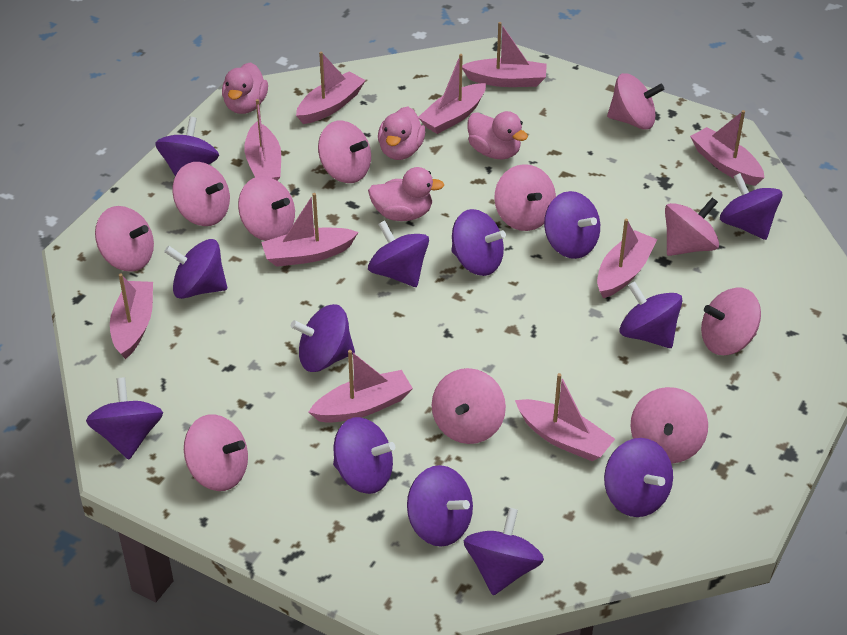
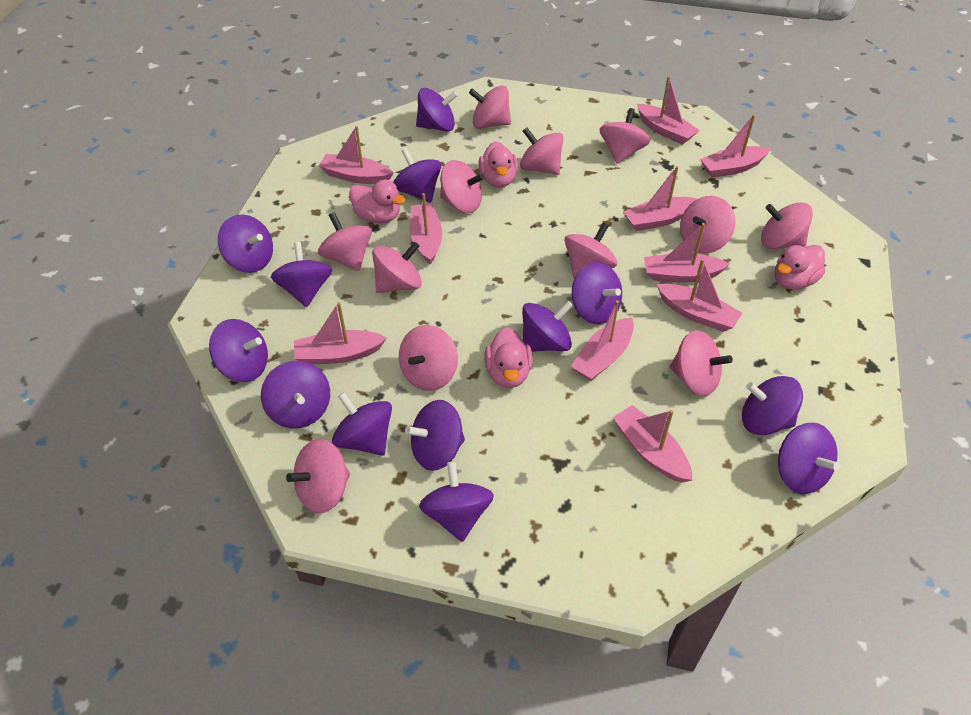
pink spinning top: [95,206,154,272] [172,162,230,226] [184,414,248,491] [238,176,295,241] [318,121,371,183] [432,368,506,444] [494,164,556,231] [607,73,664,130] [631,387,708,464] [665,197,719,256] [701,287,761,355] = 11 -> [286,439,350,513] [318,212,372,271] [372,242,422,293] [399,325,458,391] [440,160,484,213] [469,85,511,129] [520,127,564,175] [564,222,617,279] [600,108,650,164] [670,330,733,396] [680,196,736,253] [761,202,813,249] = 12

